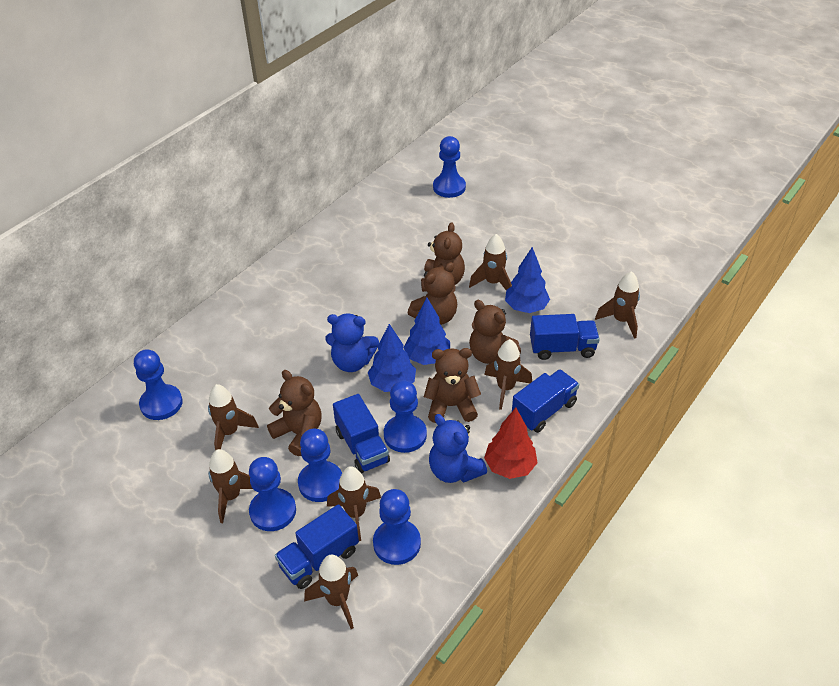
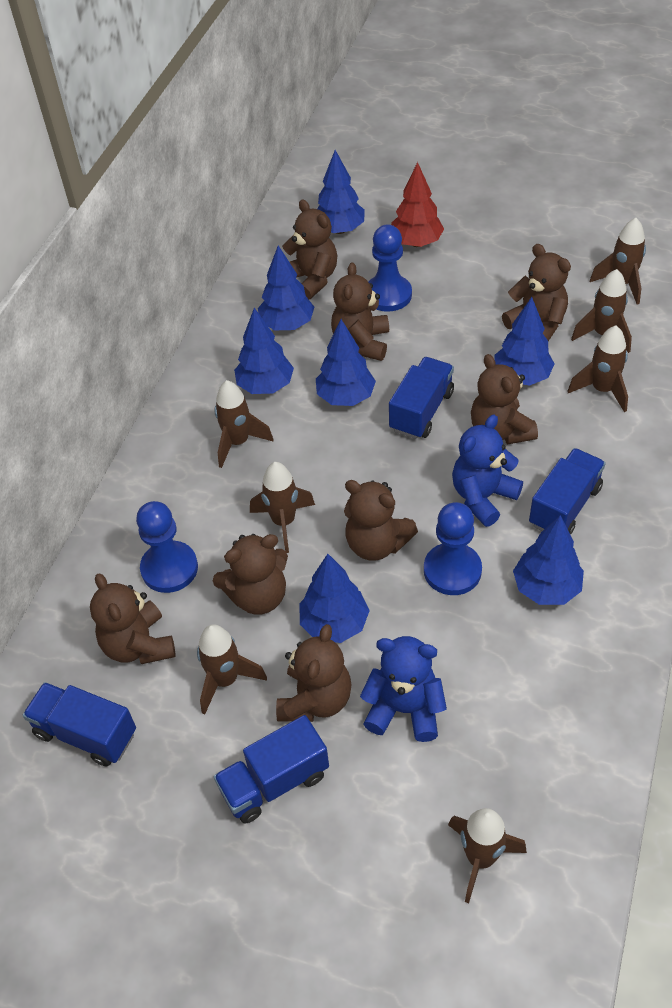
blue pawn: [134,349,183,420] [249,457,296,531] [298,428,342,502] [373,489,421,565] [384,380,427,453] [433,136,466,198] = 6 -> [136,501,198,593] [368,225,412,312] [424,502,482,595] = 3
blue tree: [368,324,416,392] [404,298,450,365] [505,247,550,313] = 3 -> [234,308,294,394] [258,245,314,330] [300,554,370,643] [316,319,376,406] [317,150,365,234] [494,297,555,385] [513,515,584,605] = 7
brown teddy bear: [267,370,321,456] [408,262,457,325] [421,222,465,292] [424,348,481,423] [469,300,521,364] = 5 -> [90,573,176,664] [213,534,288,615] [276,624,352,722] [282,199,337,300] [331,262,389,361] [344,480,418,561] [471,354,538,444] [502,244,571,341] = 8

